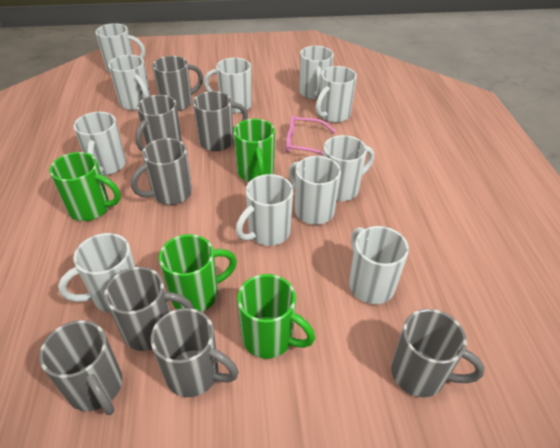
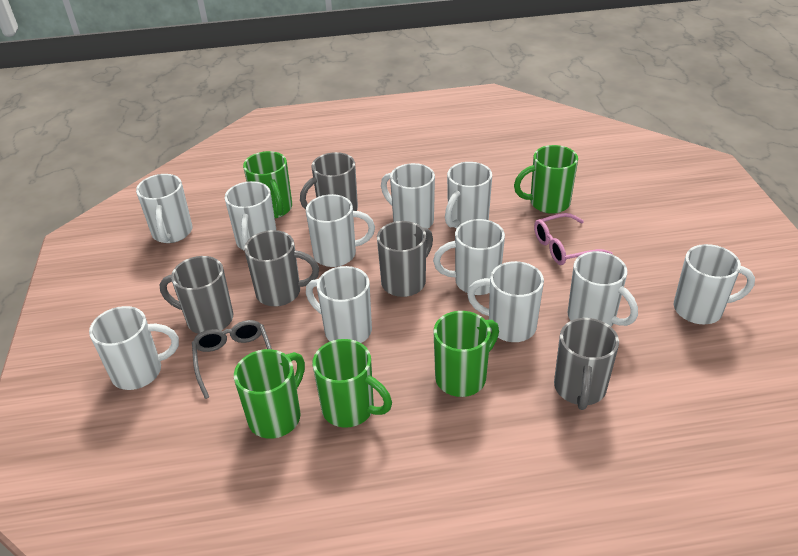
green mug: [49,152,121,221] [159,234,237,312] [233,119,275,182] [237,274,315,359] = 4 -> [234,349,305,439] [243,151,292,218] [312,339,392,428] [434,311,499,397] [514,145,578,214] = 5
grey glasses: none = 0 -> [192,320,272,399] = 1
grey mug: [39,320,122,415] [104,267,194,351] [131,138,192,205] [136,95,182,151] [151,308,239,397] [152,56,203,111] [193,91,248,152] [391,309,485,397] = 8 -> [160,256,233,334] [244,230,319,306] [300,152,358,211] [377,221,433,297] [554,318,619,410] = 5

